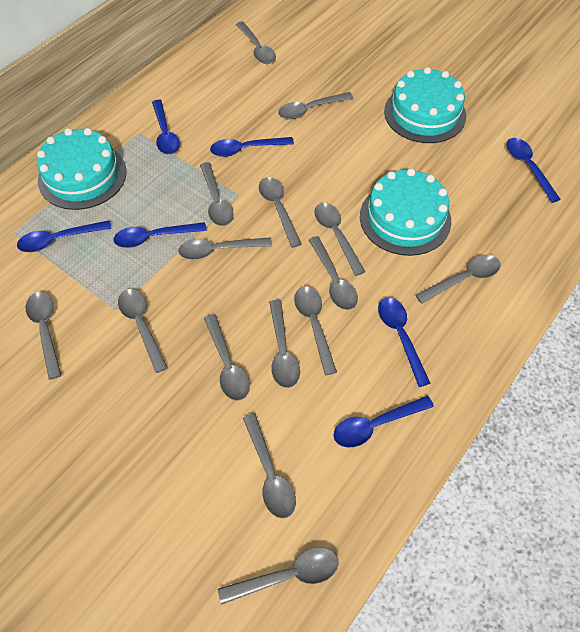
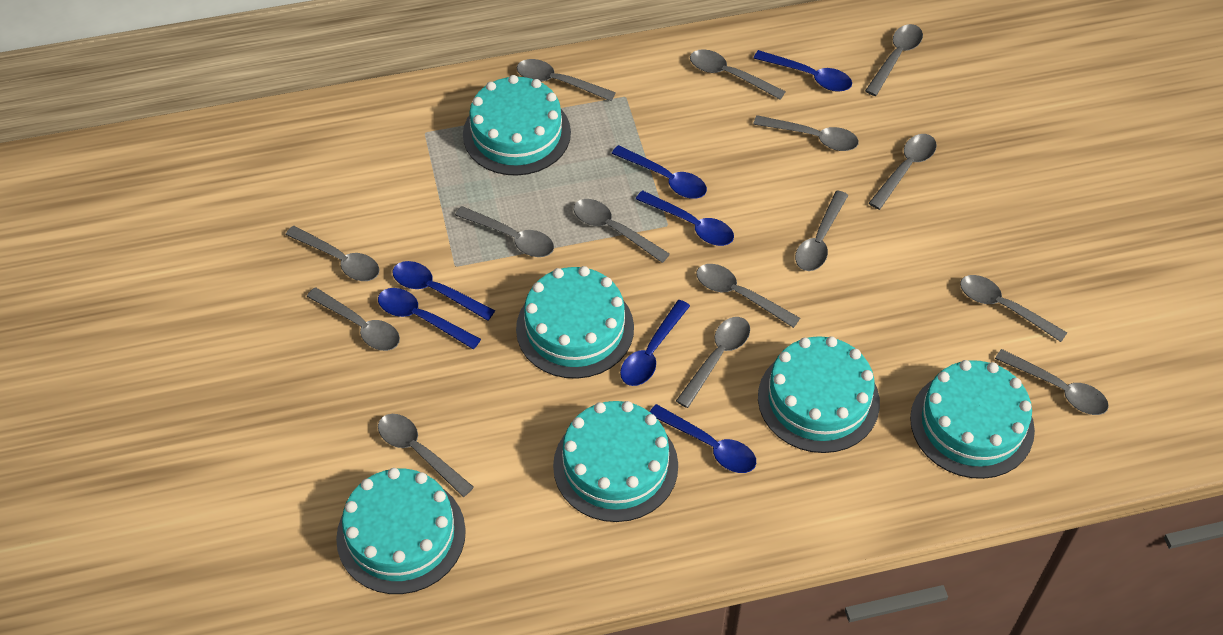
turquoise cake: [37,128,127,210] [360,168,451,256] [384,67,466,143] = 3 -> [336,468,466,594] [463,75,571,176] [516,266,634,379] [553,401,678,522] [758,336,880,453] [910,360,1035,479] = 6

